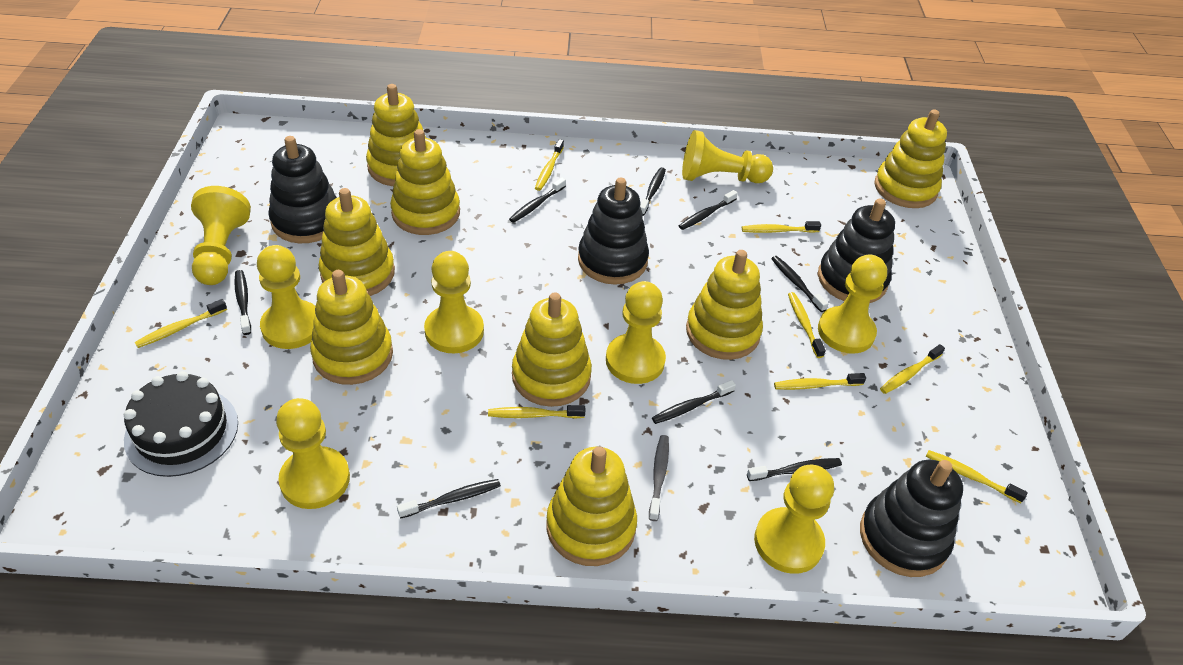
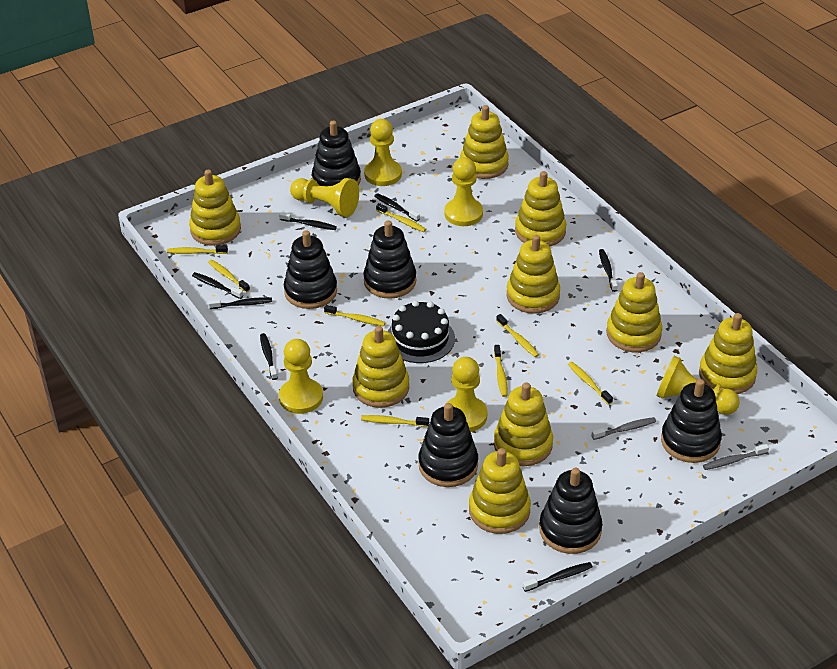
black stacking toy: [268,136,337,243] [578,177,649,285] [818,198,895,303] [860,460,963,577] = 4 -> [284,230,337,309] [312,121,361,186] [363,220,416,299] [418,403,478,487] [539,468,602,554] [661,379,722,463] = 6
black toothbrush: [234,270,251,335] [397,479,501,519] [509,177,566,223] [640,167,666,216] [652,380,736,424] [679,190,738,230] [747,458,842,481] [771,256,828,312] = 8 -> [192,272,243,299] [208,297,272,309] [260,333,278,380] [279,212,337,230] [374,193,420,222] [523,562,593,592] [599,249,618,292] = 7
grey toothbrush: [649,435,669,521] = 1 -> [592,417,656,440] [703,444,769,470] = 2
yellow pawn: [191,186,251,285] [257,245,315,349] [276,398,350,509] [424,251,484,353] [606,281,666,384] [682,130,773,183] [754,465,834,574] [818,254,887,354] = 8 -> [279,339,323,414] [290,178,359,217] [364,119,402,186] [444,157,483,226] [447,357,487,432] [657,356,740,415] = 6
yellow stacking toy: [310,270,393,385] [318,188,395,296] [366,84,426,186] [390,129,460,235] [512,292,592,407] [546,446,637,566] [686,250,763,360] [874,109,947,208] = 8 -> [189,170,241,246] [352,326,409,408] [460,105,509,179] [469,448,531,534] [494,382,553,466] [507,235,560,314] [515,171,566,247] [606,272,662,352] [699,313,757,394] = 9

